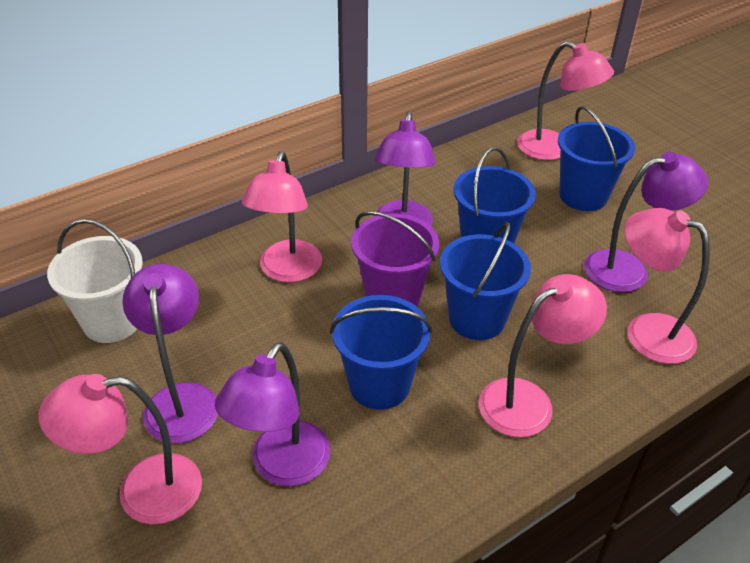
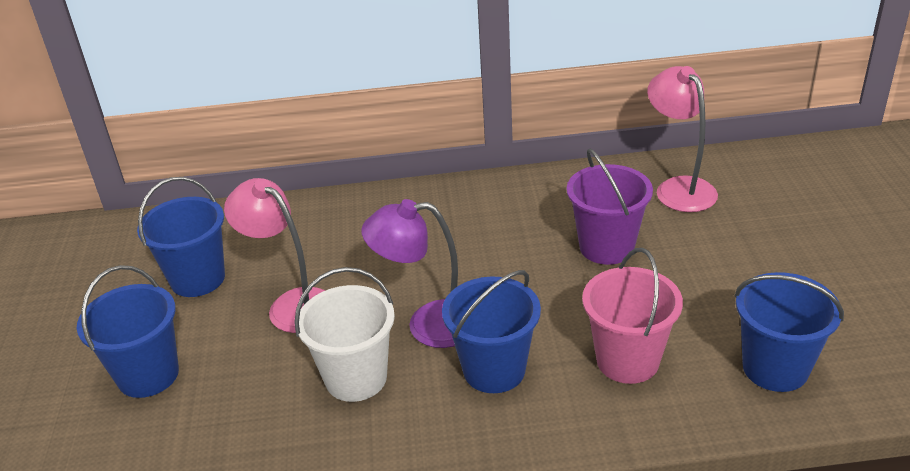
pink bucket: none = 0 -> [582,248,683,384] = 1
pink lamp: [38,374,202,525] [242,152,322,283] [479,274,607,437] [517,41,614,160] [624,208,710,364] = 5 -> [224,178,325,333] [647,66,718,212] = 2
purple lamp: [122,264,218,443] [215,342,330,486] [375,112,436,226] [584,152,708,292] = 4 -> [361,199,458,348] = 1

